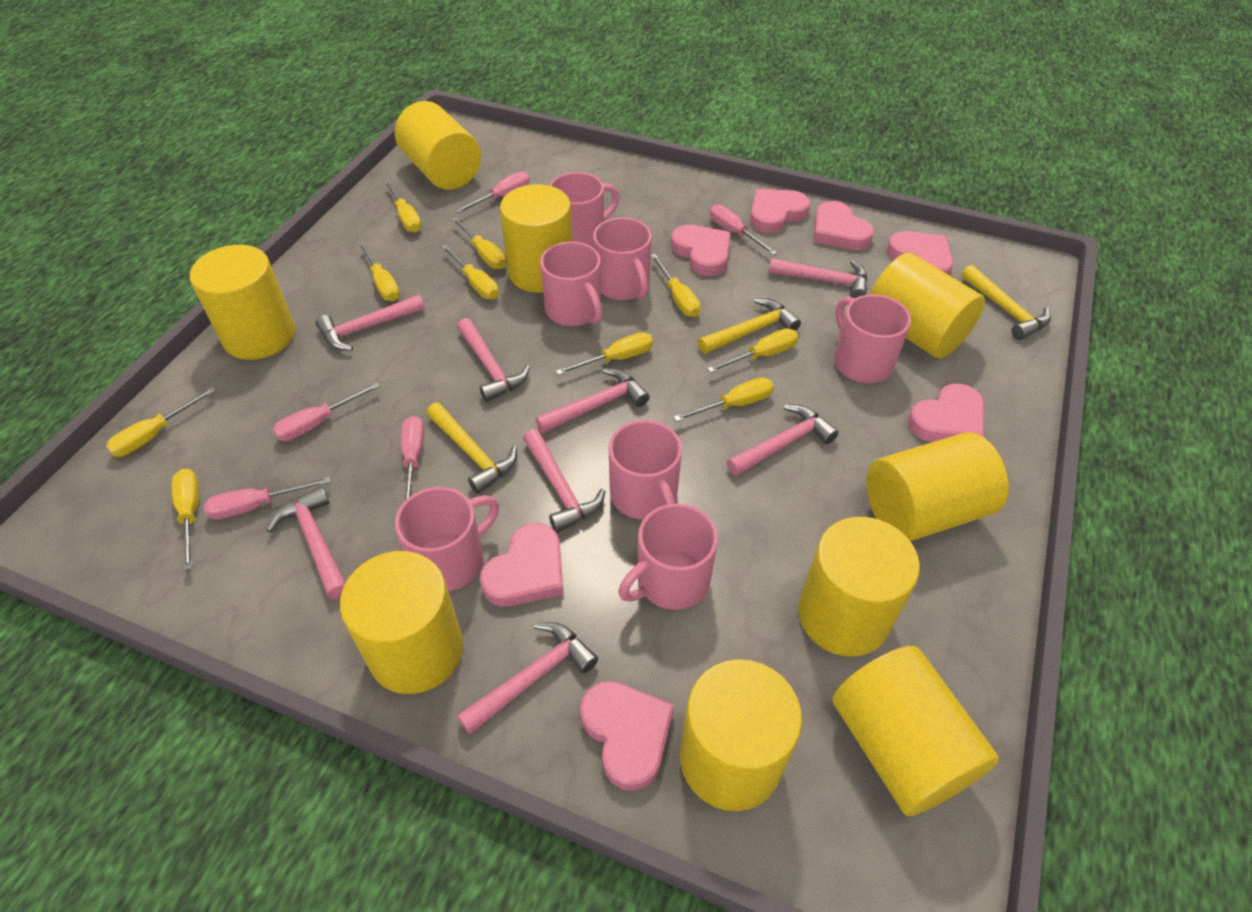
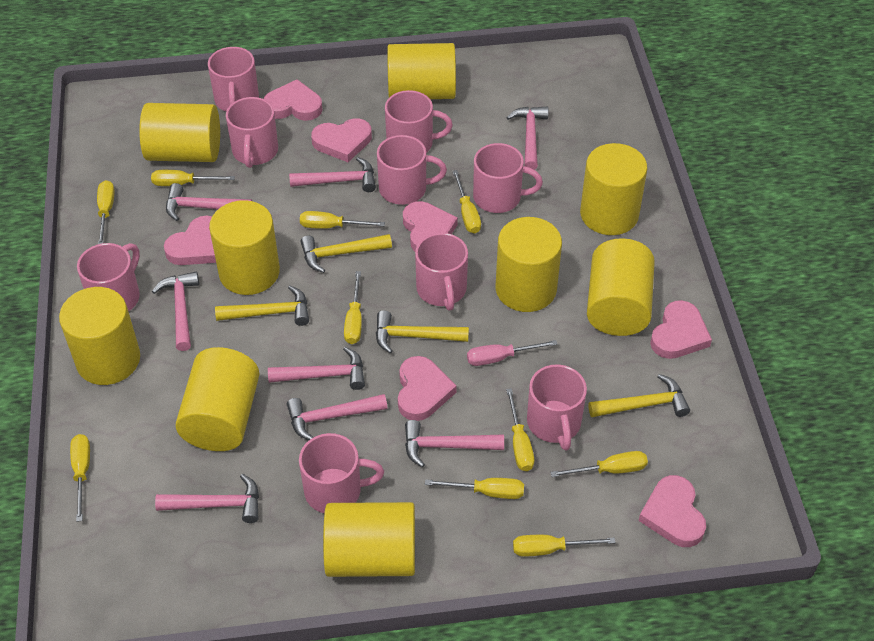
pink mug: [395,487,499,591] [540,241,603,326] [549,172,619,247] [593,217,652,300] [609,420,682,520] [618,504,718,610] [834,294,911,383] = 7 -> [77,243,140,311] [208,47,259,111] [226,97,278,168] [299,433,384,513] [377,135,447,205] [385,90,453,153] [415,233,468,311] [473,143,543,213] [527,364,587,451] = 9
pink screwdriver: [204,477,331,520] [273,383,380,441] [401,416,424,501] [456,172,529,213] [710,204,777,255] = 5 -> [467,340,558,366] = 1
yellow hammer: [426,403,517,494] [698,298,801,354] [961,265,1051,340] = 3 -> [215,286,309,326] [300,234,392,273] [376,310,469,354] [589,374,690,417] = 4

